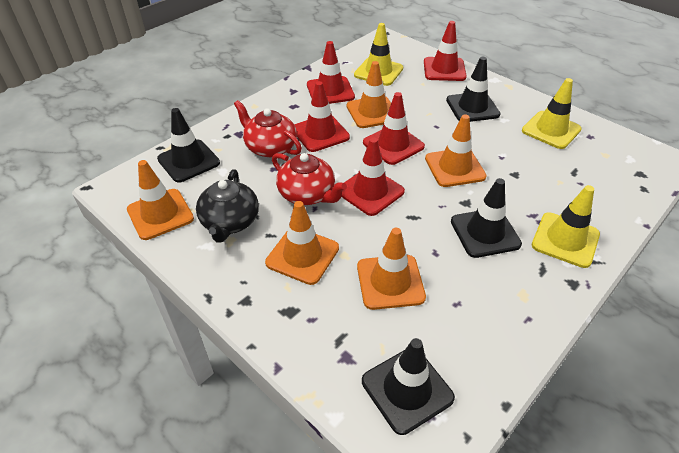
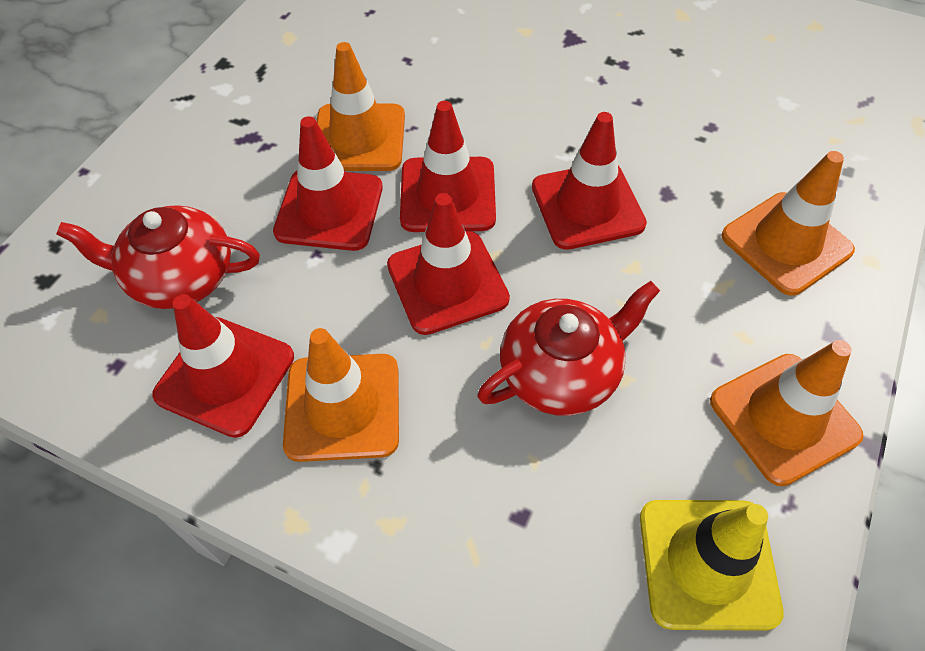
black teapot: [196,169,259,243] = 1 -> none = 0
black traffic cone: [157,108,220,182] [362,338,455,435] [446,57,501,122] [451,178,522,258] = 4 -> none = 0
orange traffic cone: [127,160,194,240] [265,201,339,285] [347,61,391,128] [357,228,426,310] [425,114,487,187] = 5 -> [283,328,399,462] [317,42,405,171] [710,340,864,486] [721,151,855,296] = 4
yellow traffic cone: [354,23,403,86] [522,78,582,149] [532,185,600,268] = 3 -> [640,500,783,631] = 1

